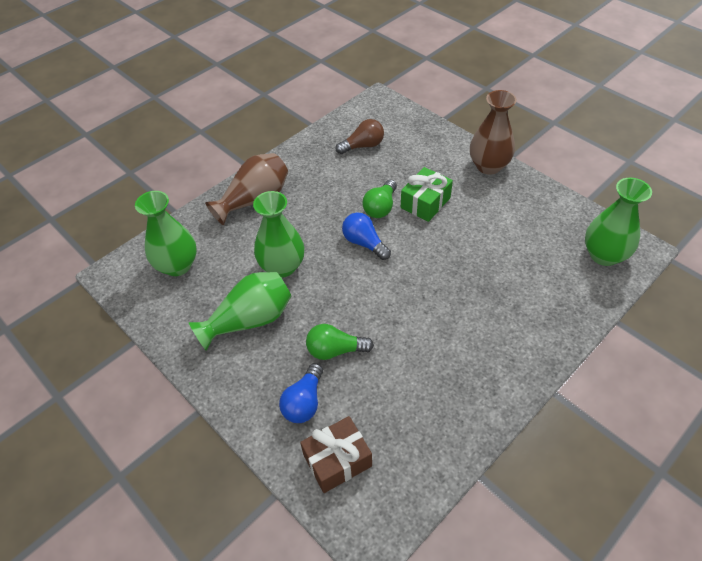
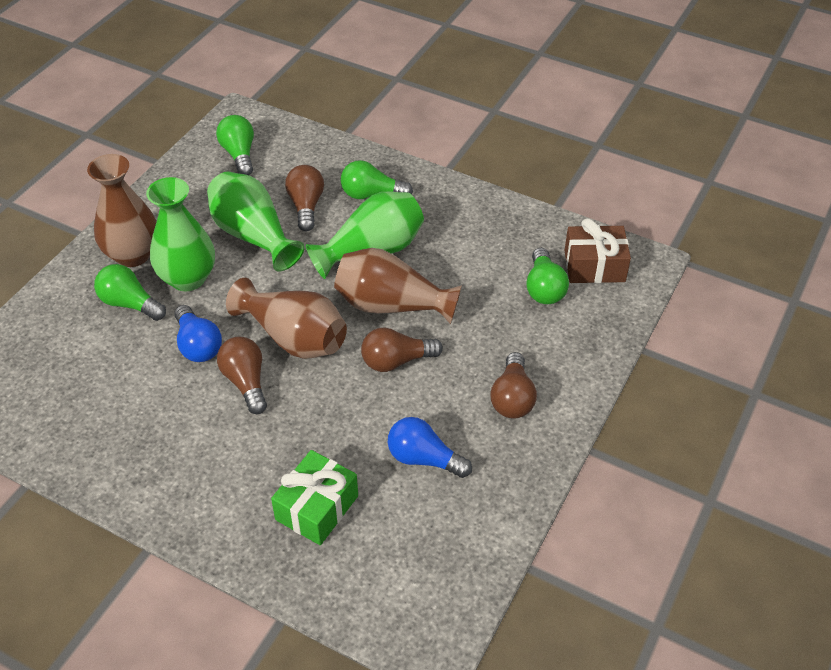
brown light bulb: [336,119,384,154] = 1 -> [217,336,267,414] [285,165,324,231] [361,327,443,372] [491,352,537,418] = 4
brown vase: [205,153,288,225] [470,90,517,175] = 2 -> [87,154,157,267] [226,278,347,359] [334,248,462,324] = 3
green light bulb: [306,324,374,360] [362,180,397,218] = 2 -> [94,264,166,321] [216,115,254,175] [341,160,413,199] [526,248,569,304] = 4
green vase: [135,191,197,276] [189,272,291,351] [253,191,304,278] [585,178,652,266] = 4 -> [146,177,215,291] [207,172,305,271] [306,191,424,279] = 3

